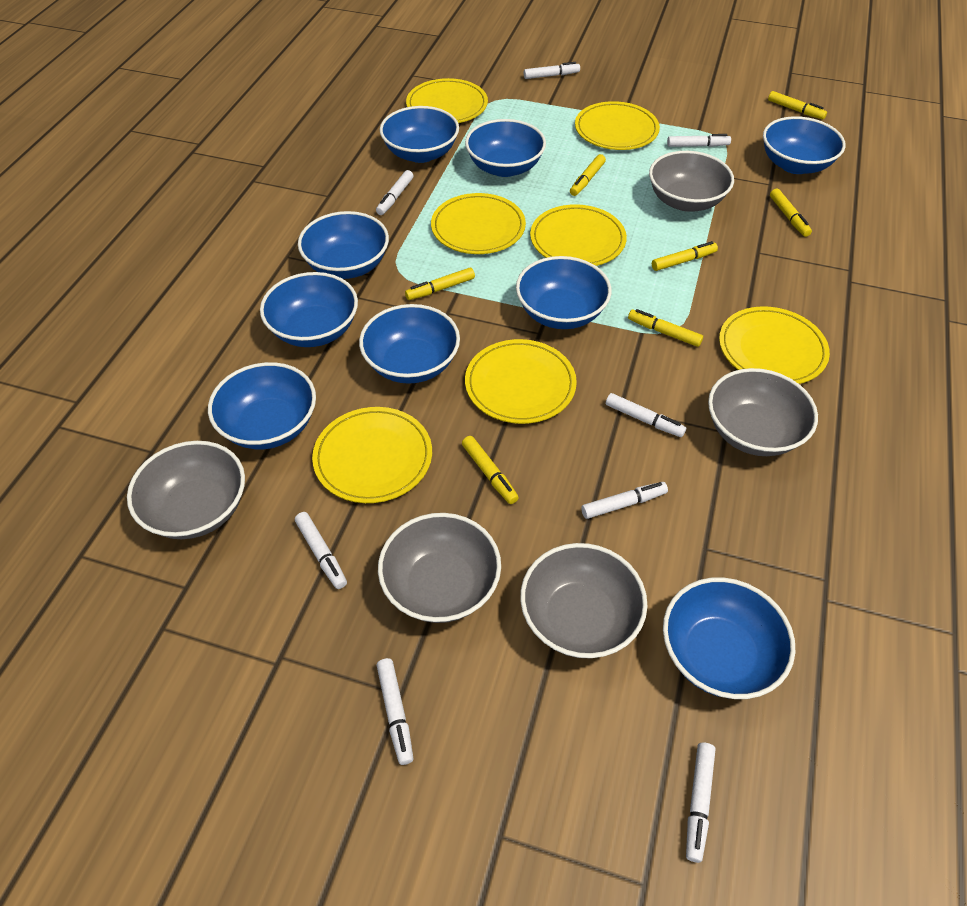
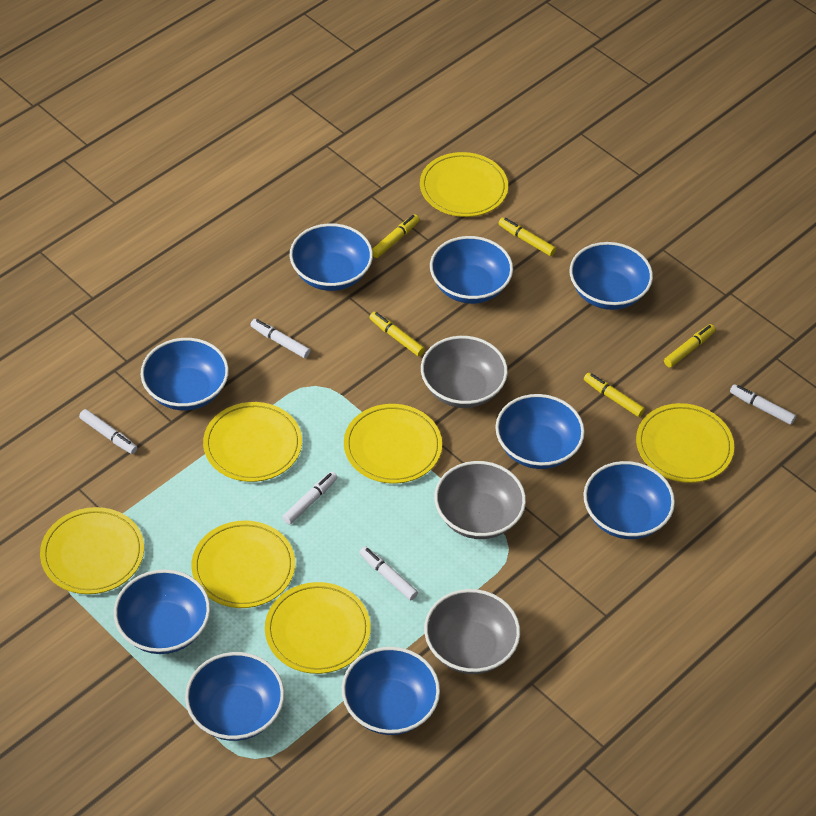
grey bowl: [127,441,245,539] [378,513,501,623] [520,543,647,658] [649,151,734,211] [708,368,818,456] = 5 -> [421,336,508,408] [424,589,520,674] [435,461,526,539] = 3
white marker: [295,512,347,589] [376,170,413,215] [376,658,413,765] [524,62,580,79] [581,482,668,519] [606,393,686,437] [667,134,731,147] [686,742,716,863] = 8 -> [79,409,137,454] [250,319,310,358] [282,472,338,525] [359,546,418,600] [730,384,796,425] = 5
yellow marker: [405,268,475,300] [462,436,519,504] [570,154,606,196] [628,309,703,347] [652,241,718,271] [768,91,827,120] [770,188,812,237] = 7 -> [369,312,425,356] [372,214,419,258] [498,217,556,256] [584,373,645,417] [664,324,715,368] = 5

